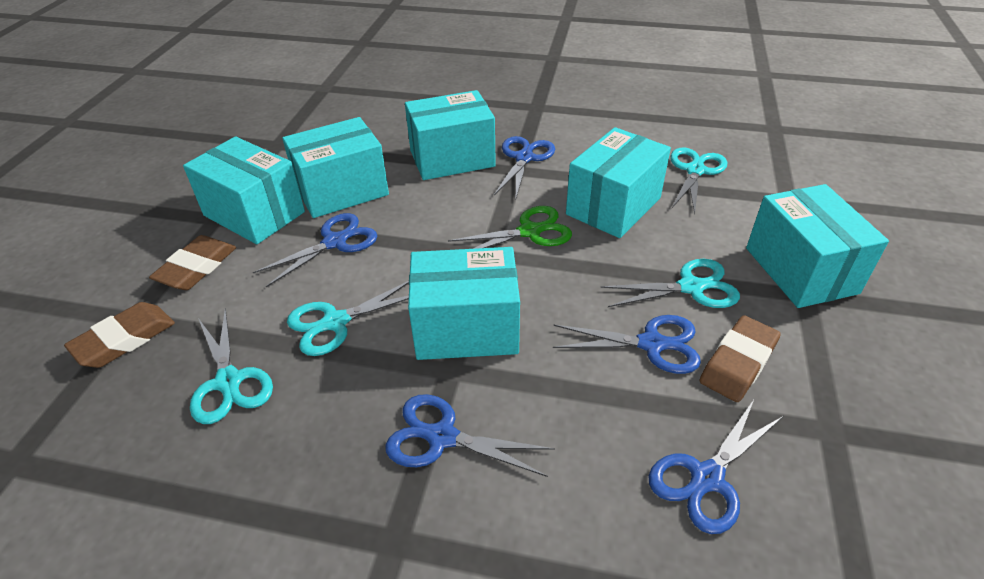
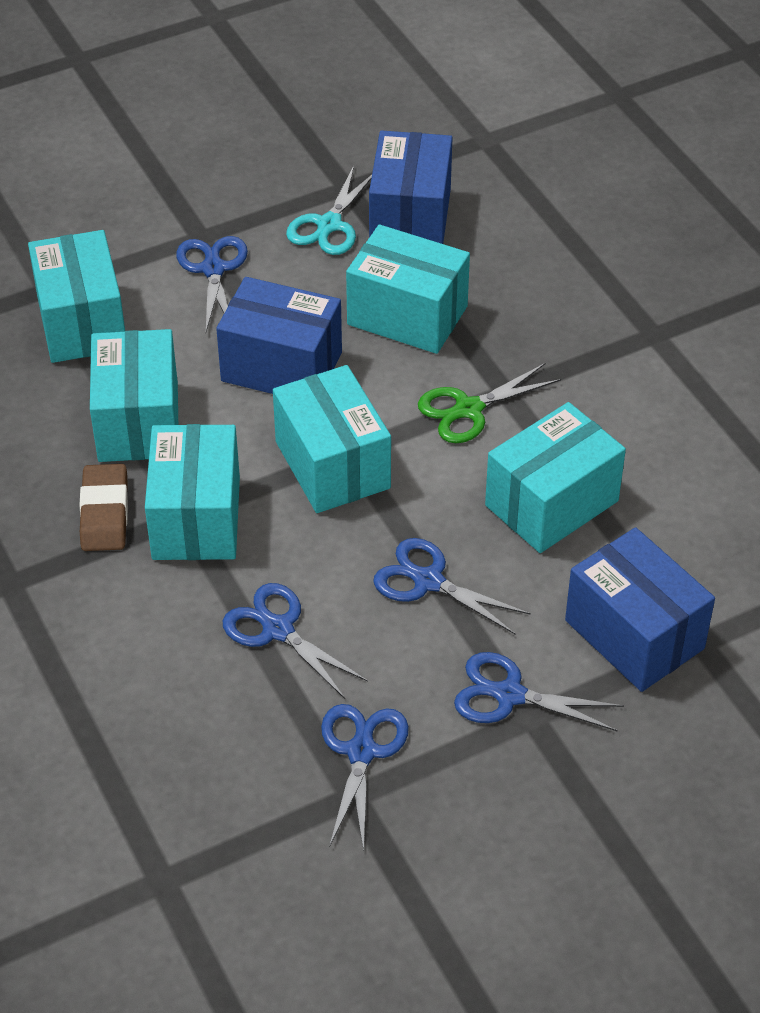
blue box: none = 0 -> [216,277,342,394] [369,130,453,244] [565,527,715,692] = 3
brown eraser: [64,302,175,368] [149,235,236,290] [699,315,781,402] = 3 -> [79,464,128,551] = 1
turquoise scissors: [190,308,273,424] [287,281,409,356] [600,259,740,308] [670,147,727,214] = 4 -> [286,166,372,255] = 1

